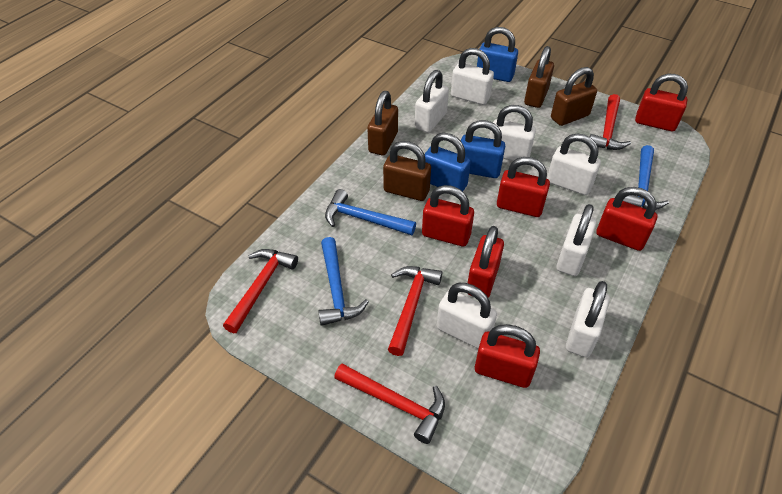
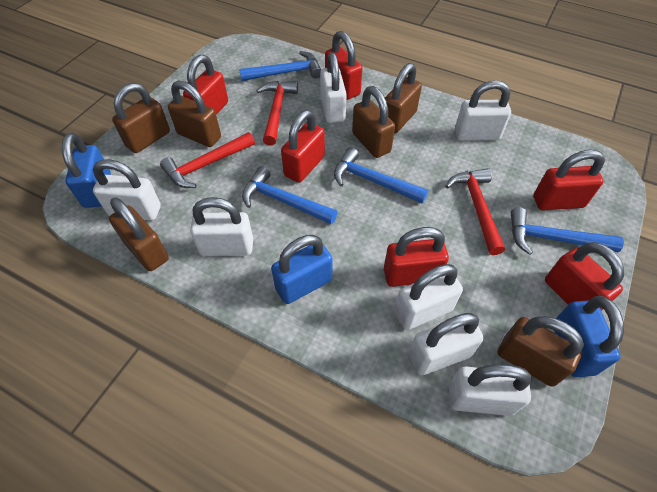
blue hammer: [318,237,369,326] [325,189,416,235] [623,145,669,210] = 3 -> [239,51,321,81] [242,166,338,225] [334,147,428,204] [511,207,624,255] = 4
brown padlock: [367,91,398,155] [383,141,431,201] [524,46,554,108] [551,67,597,126] = 4 -> [109,198,169,271] [112,83,170,153] [168,81,221,147] [352,86,395,158] [385,63,422,133] [498,316,584,387] = 6
red hammer: [223,249,298,333] [334,364,445,444] [388,266,442,356] [590,94,631,150] = 4 -> [160,132,255,188] [256,81,298,146] [446,168,505,255] = 3

